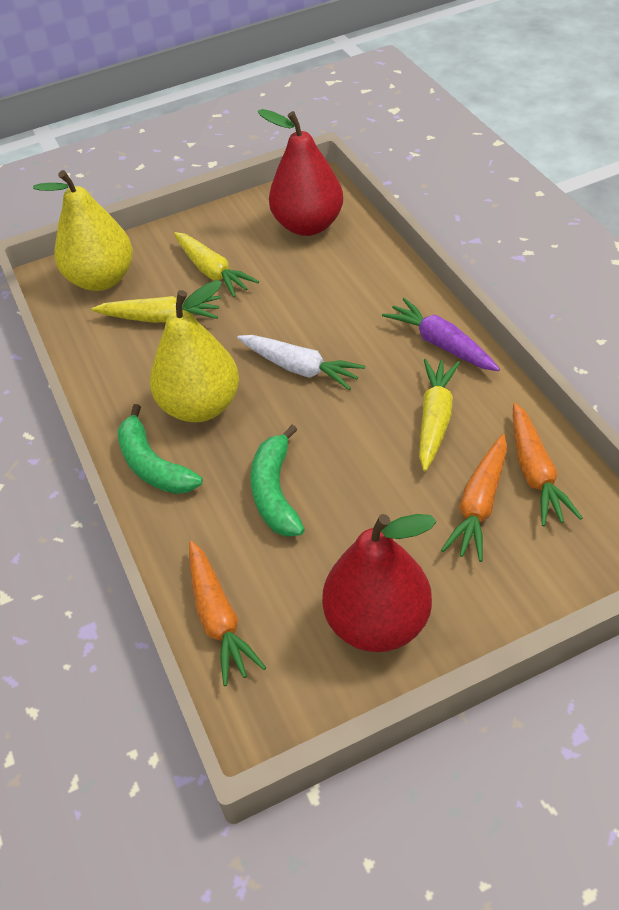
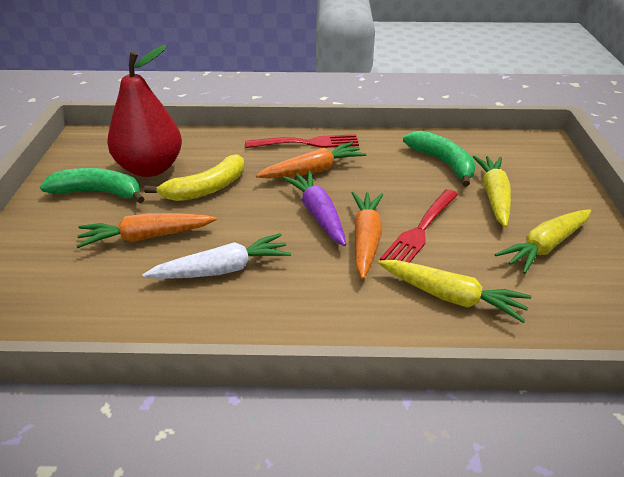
red fork: none = 0 -> [245,134,359,148] [380,189,458,263] = 2
red pear: [258,109,343,236] [322,514,437,652] = 2 -> [107,45,182,177] = 1
yellow banana: none = 0 -> [144,154,244,201] = 1
yellow pear: [33,170,133,291] [150,280,239,422] = 2 -> none = 0

